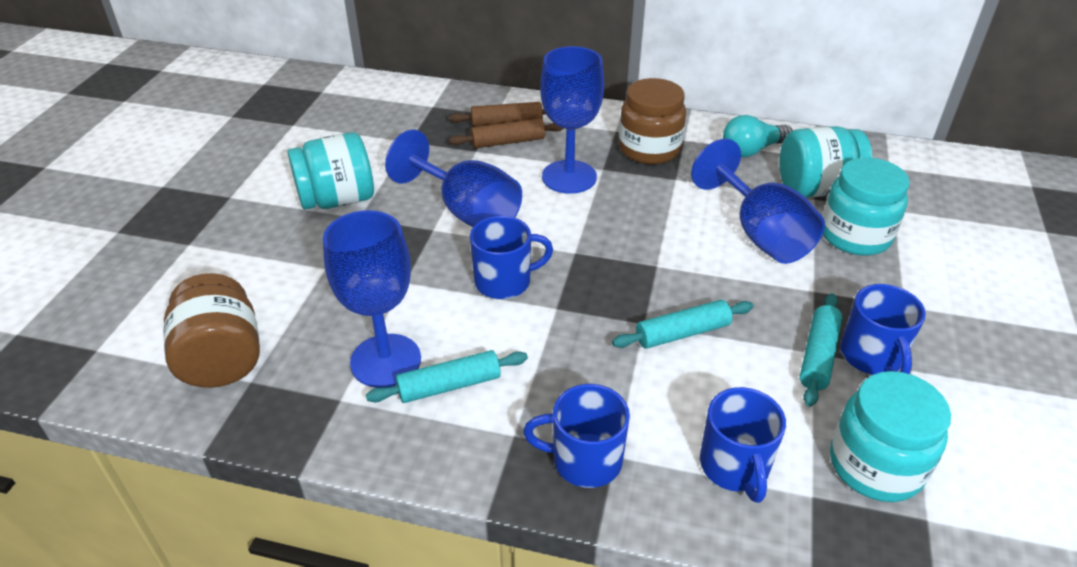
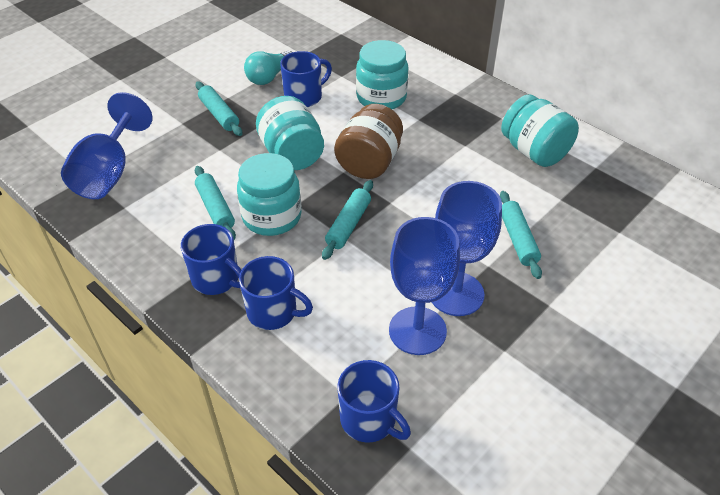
blue goblet: [323,210,421,388] [385,130,522,227] [540,46,604,194] [691,139,825,264] = 4 -> [61,92,152,199] [389,217,460,355] [432,181,502,316] = 3
brown jar: [163,273,260,388] [619,78,686,164] = 2 -> [334,104,403,179] = 1
brown rolling pin: [449,102,546,127] [449,118,564,148] = 2 -> none = 0
turquoise rolling pin: [366,350,528,403] [612,300,754,349] [800,293,842,407] = 3 -> [195,166,236,240] [196,82,242,136] [322,180,373,260] [500,191,542,279] = 4

